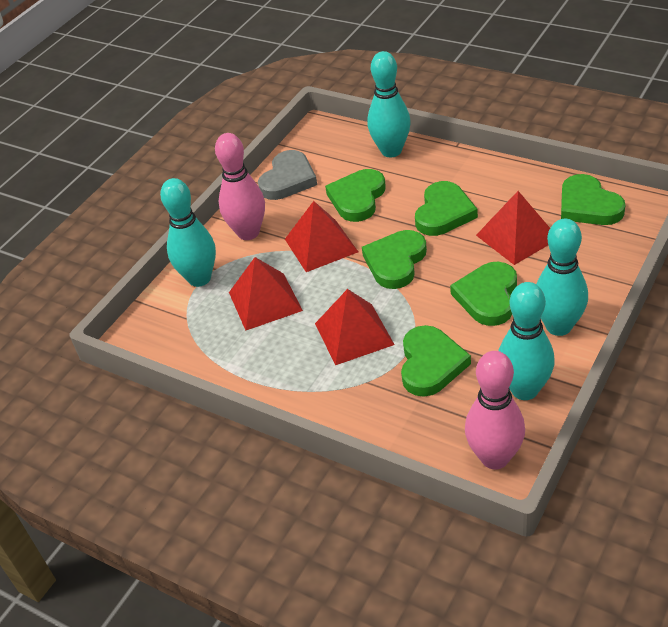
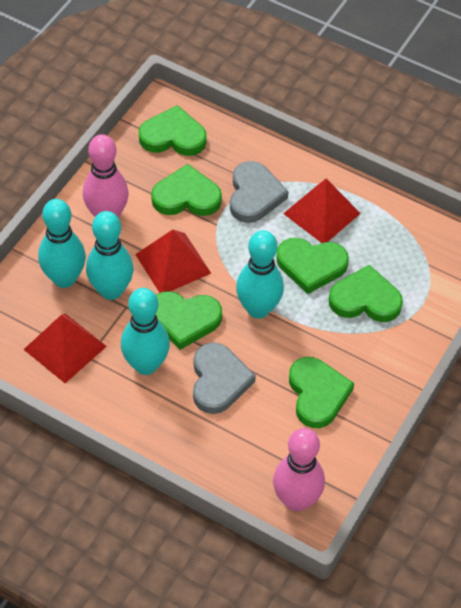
grey heart: [258,150,317,200] = 1 -> [193,342,256,414] [230,161,289,223] = 2
red pyramid: [229,257,303,330] [285,201,358,272] [315,289,395,365] [476,191,550,265] = 4 -> [23,313,107,383] [135,229,211,293] [283,179,361,243] = 3

